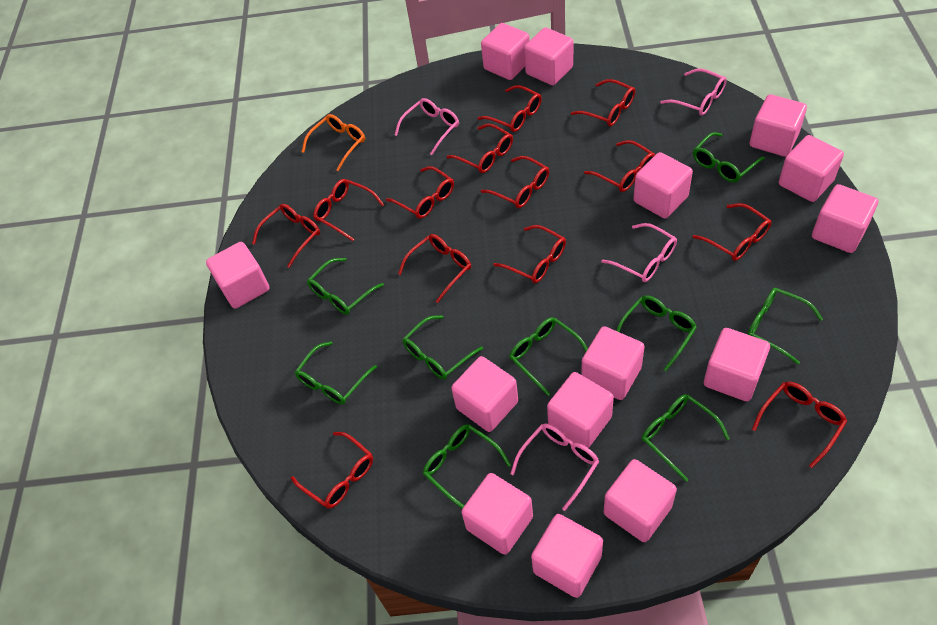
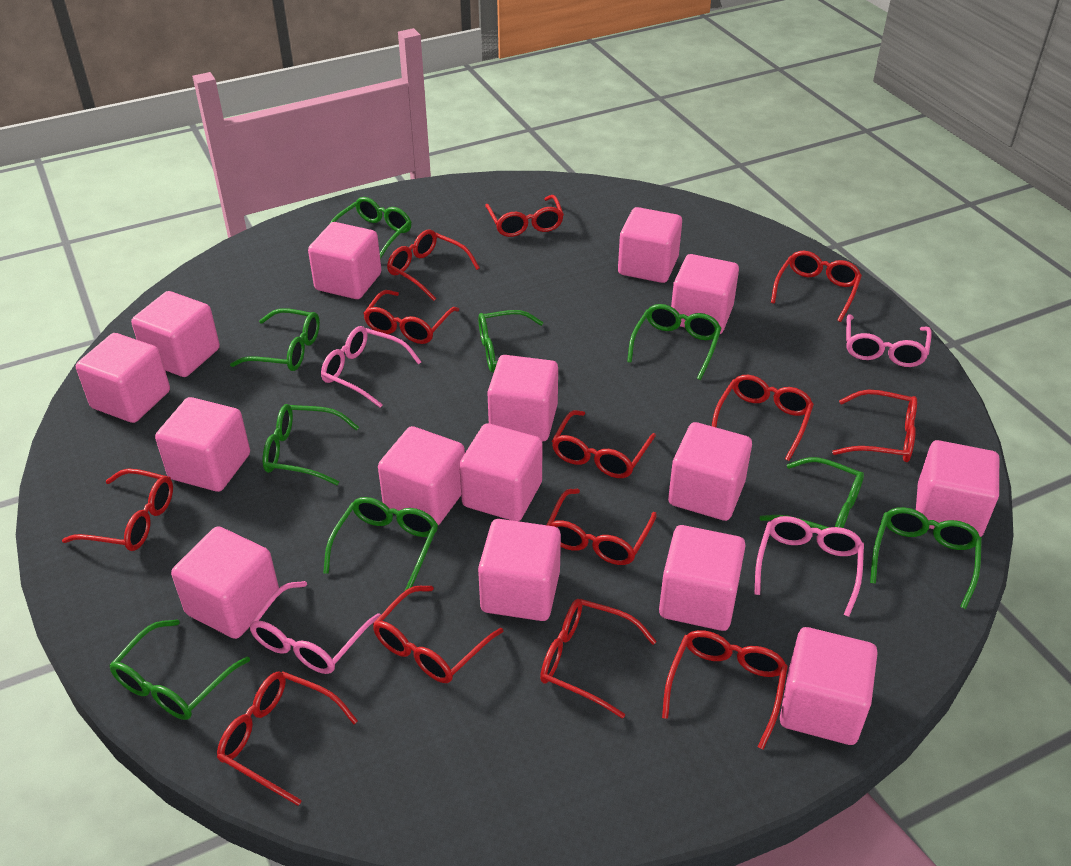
orange glasses: [302,114,365,171] = 1 -> none = 0
pink cube: [206,242,270,309] [451,356,518,432] [461,473,533,555] [481,23,530,80] [524,27,573,85] [531,514,603,598] [547,372,614,448] [581,326,645,400] [604,459,677,542] [633,152,693,219] [704,328,770,401] [750,94,807,157] [779,135,844,202] [812,184,878,253] = 14 -> [76,333,170,423] [131,291,220,377] [155,397,250,492] [171,526,279,639] [308,222,381,299] [378,426,465,525] [459,423,542,521] [478,519,561,621] [487,355,558,441] [618,207,682,283] [659,525,746,631] [668,422,752,521] [671,254,739,334] [780,627,878,745] [916,440,999,537] = 15

